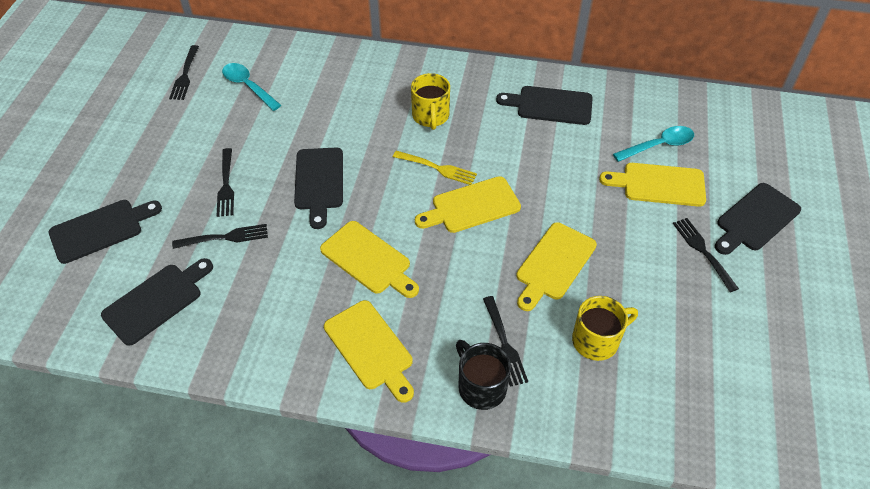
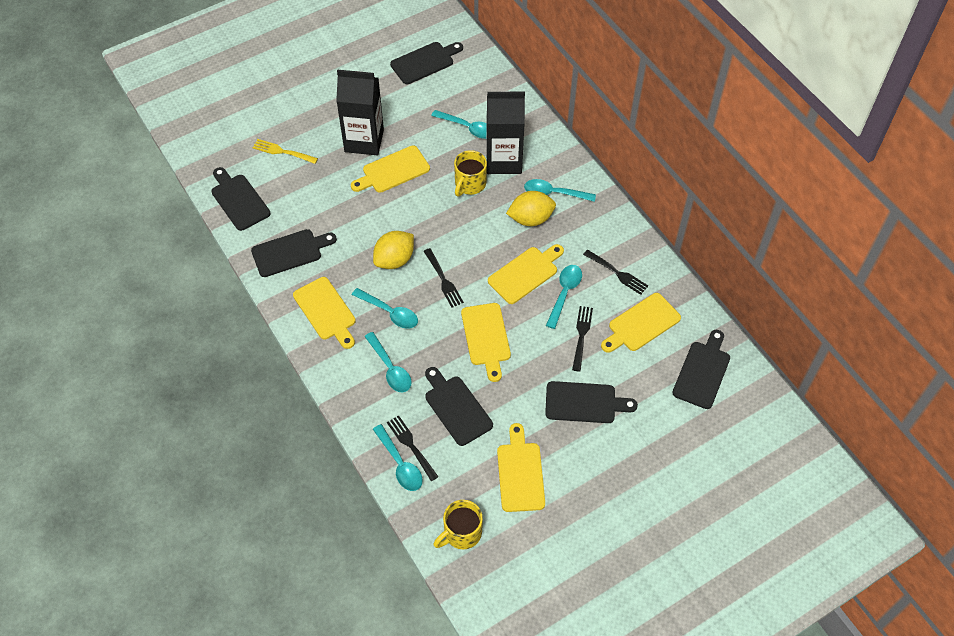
black carton: none = 0 -> [336,70,384,155] [486,91,525,174] = 2
black cutting board: [49,200,162,264] [101,258,213,346] [294,148,343,229] [496,86,593,125] [715,183,801,255] = 5 -> [211,167,270,231] [251,229,337,277] [390,42,463,84] [425,367,493,446] [545,381,638,423] [672,330,730,409] = 6
black fork: [169,45,199,100] [172,224,268,249] [217,148,234,217] [483,296,528,387] [673,218,739,292] = 5 -> [387,415,438,481] [424,248,464,307] [572,306,593,372] [583,250,648,295] = 4
black mug: [456,340,511,410] = 1 -> none = 0
turquoise spoon: [222,63,281,111] [613,126,694,162] = 2 -> [352,288,418,329] [364,332,412,392] [373,424,423,491] [431,110,487,139] [524,179,596,202] [546,265,582,329] = 6
yellow cutting board: [320,221,419,298] [324,300,414,403] [415,176,521,233] [516,222,597,311] [599,163,706,207] = 5 -> [293,277,356,349] [351,146,430,193] [461,303,511,382] [488,244,564,304] [497,423,545,512] [601,293,681,353] = 6
yellow lemon: none = 0 -> [373,231,414,269] [506,191,556,226] = 2

